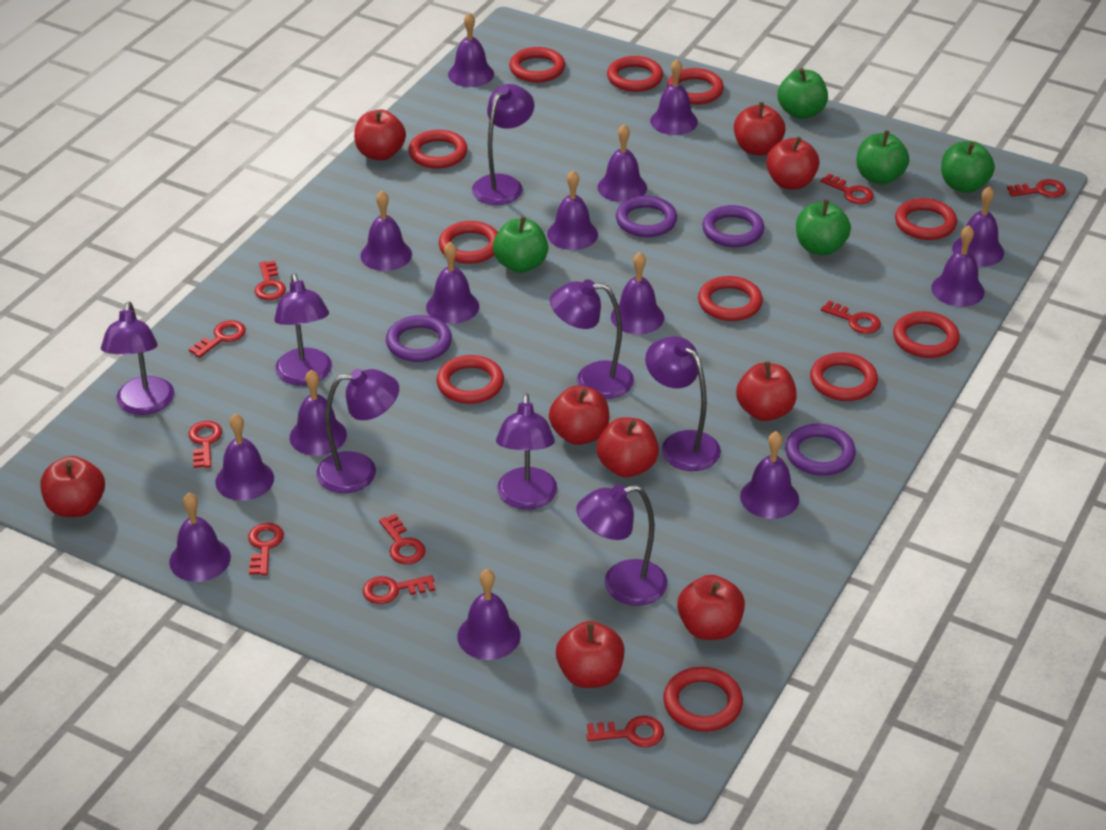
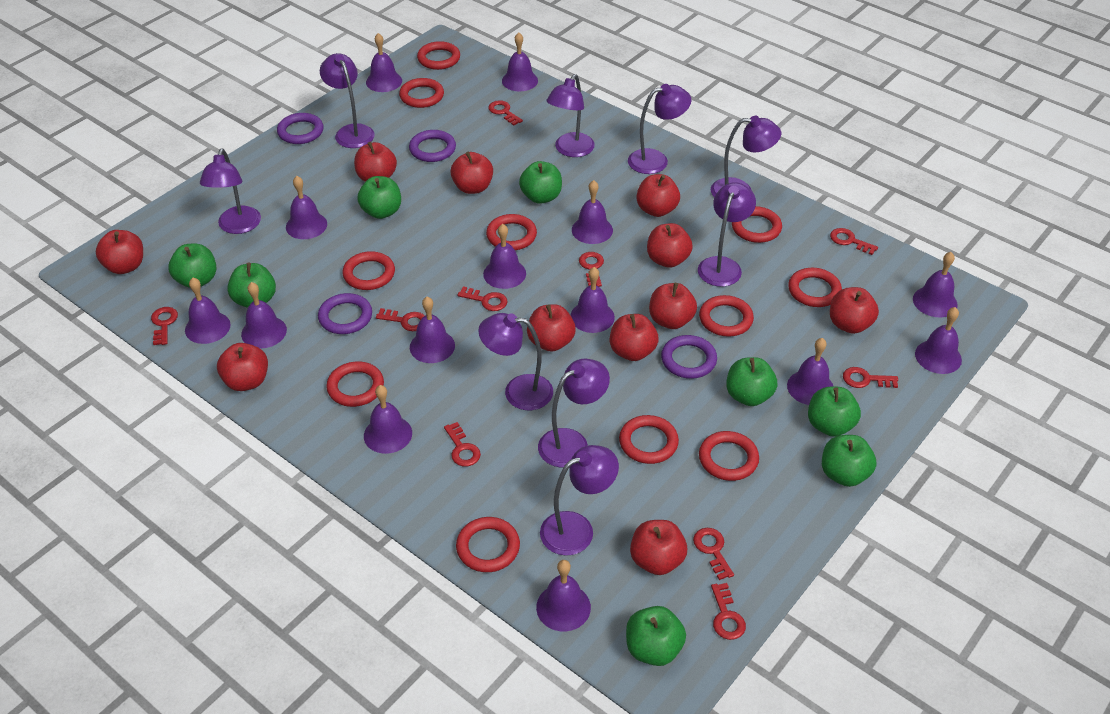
green apple: [493,217,548,273] [778,68,828,119] [796,199,851,255] [856,130,909,185] [941,141,995,193] = 5 -> [168,243,216,288] [227,262,276,308] [357,176,401,219] [519,161,562,204] [626,606,686,666] [726,357,777,406] [808,387,861,437] [822,435,876,487] = 8
purple lamp: [101,302,174,415] [274,273,332,386] [316,369,399,493] [472,84,534,205] [496,393,557,510] [550,279,634,399] [577,484,668,606] [645,336,721,471] = 8 -> [200,149,261,234] [320,53,374,148] [478,313,553,410] [538,358,610,467] [540,445,619,556] [546,74,595,157] [628,84,691,174] [698,182,756,287] [711,116,781,197] = 9
red apple: [40,456,105,517] [354,110,406,161] [549,386,609,445] [556,621,625,688] [597,417,659,477] [677,575,745,640] [734,102,785,155] [736,361,797,421] [766,137,819,190] = 9 -> [96,230,143,274] [217,343,268,391] [354,142,397,182] [450,152,493,194] [527,304,576,351] [610,314,659,361] [630,520,687,575] [636,174,680,217] [647,223,693,268] [649,283,697,329] [830,287,879,334] = 11

